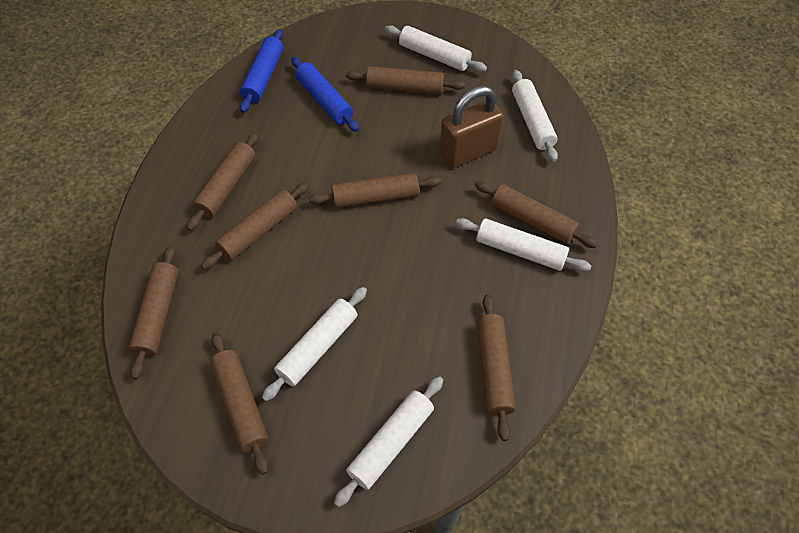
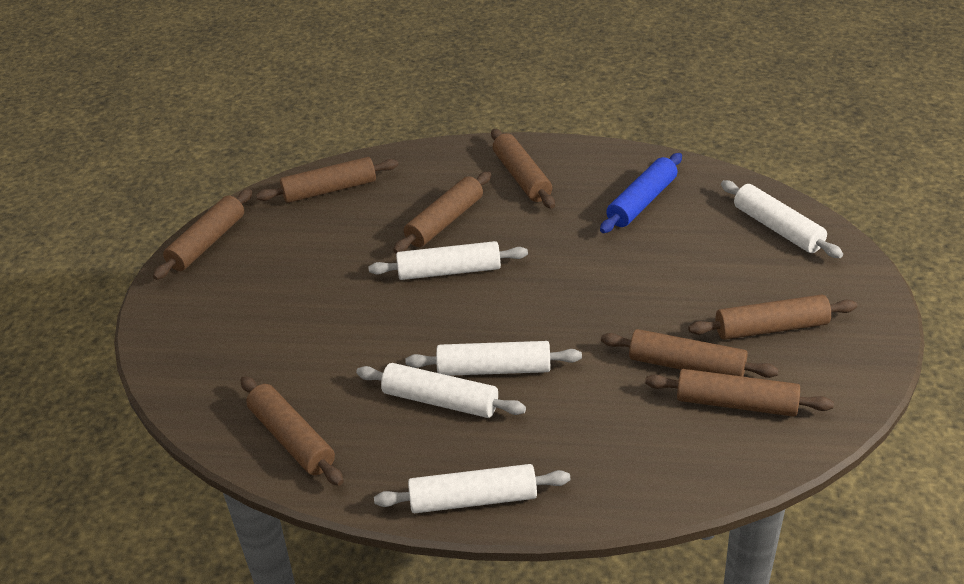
blue rolling pin: [240,29,284,113] [291,57,359,132] = 2 -> [600,153,682,233] = 1
brown padlock: [439,86,504,168] = 1 -> none = 0

